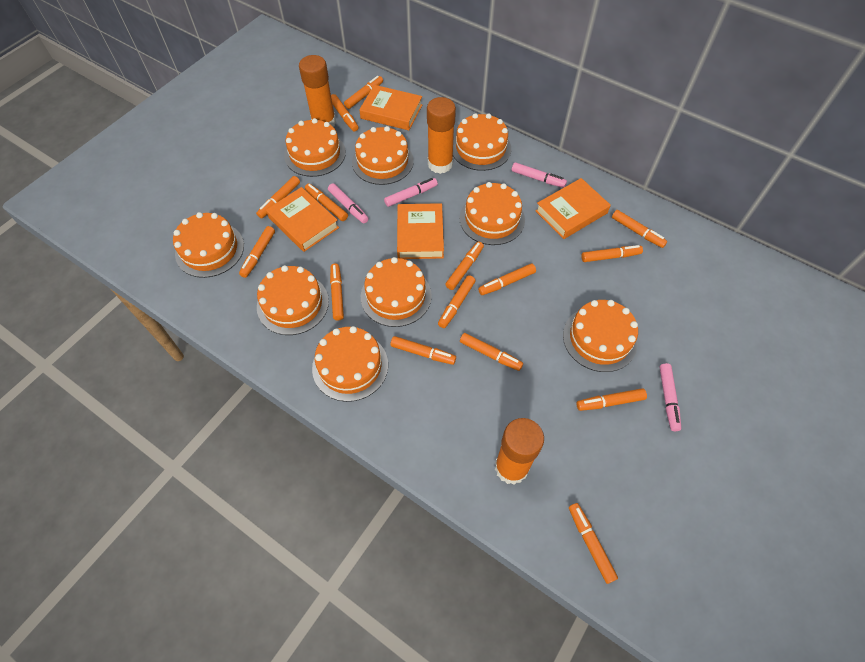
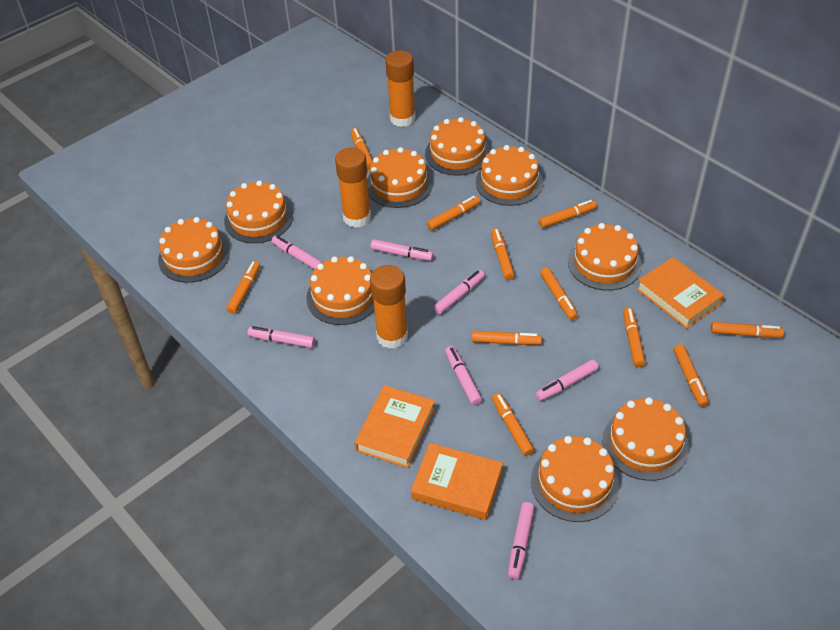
orange book: [266,187,339,252] [359,85,422,130] [397,203,444,259] [535,178,611,239] = 4 -> [355,385,435,468] [411,443,503,520] [637,257,724,329] = 3
orange marker: [239,226,275,278] [256,176,300,219] [305,184,348,221] [330,264,344,321] [331,94,359,132] [344,76,383,109] [390,336,456,365] [438,275,476,328] [445,241,484,290] [460,333,523,371] [478,263,536,295] [569,503,618,584] [577,388,647,411] [581,245,643,262] [612,210,667,248] = 15 -> [226,261,260,314] [351,128,373,170] [427,196,480,230] [472,331,542,345] [491,229,515,280] [492,393,534,456] [539,200,597,228] [540,267,578,320] [623,307,646,367] [673,344,709,406] [711,322,784,338] = 11
pink marker: [328,183,369,223] [384,178,438,207] [512,162,567,188] [659,363,681,431] = 4 -> [248,326,315,348] [272,236,323,270] [371,239,434,261] [433,270,485,314] [445,346,482,405] [508,502,534,579] [536,359,598,401] = 7

